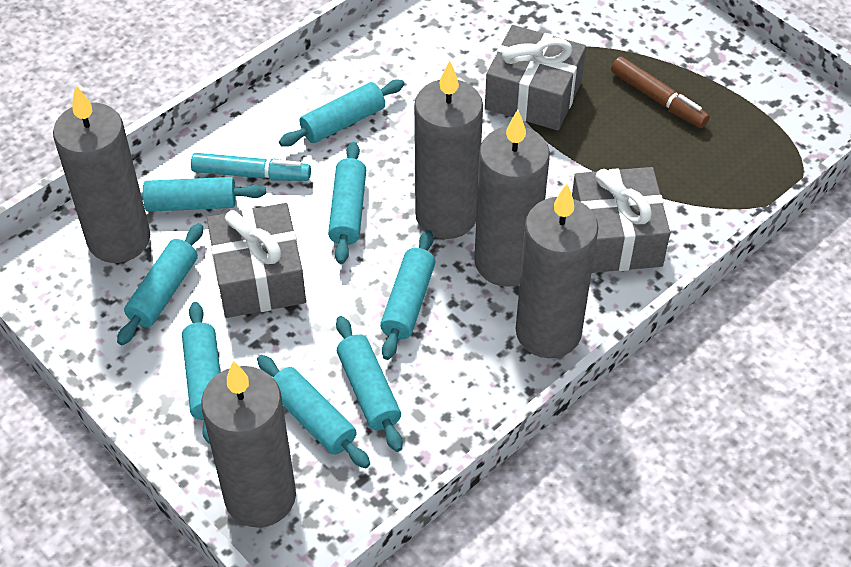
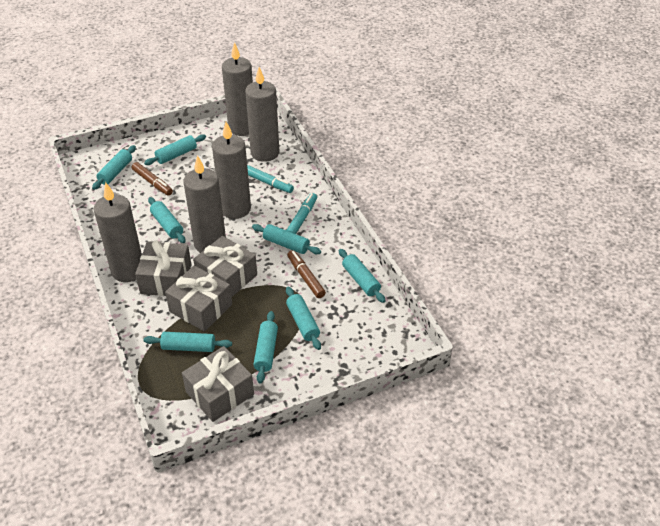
brown marker: [611,57,710,128] = 1 -> [132,162,173,196] [287,250,326,298] = 2
grey gift: [207,203,306,318] [485,25,586,131] [572,167,670,273] = 3 -> [135,240,192,296] [165,266,232,332] [182,346,254,422] [193,236,257,297] = 4
turquoise marker: [191,153,311,181] = 1 -> [247,165,294,193] [286,193,317,234] = 2

